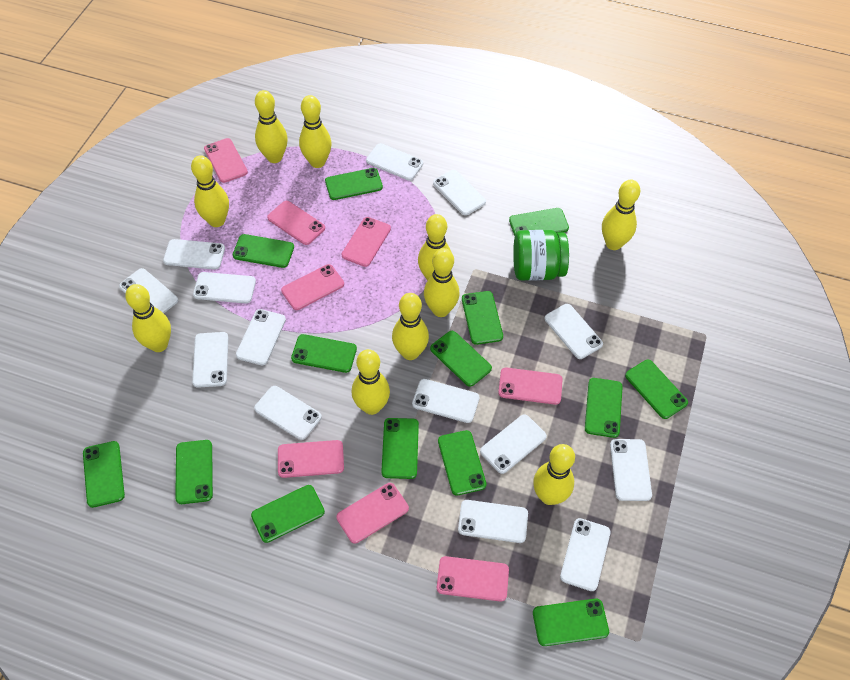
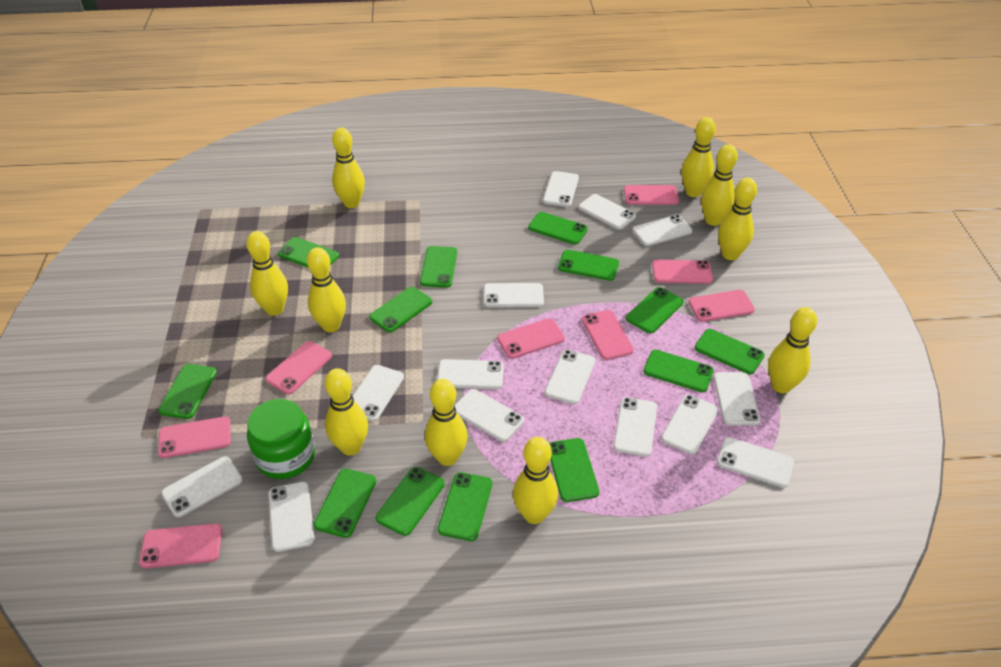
green phone: [83,441,125,508] [175,440,213,504] [233,234,294,268] [251,485,325,543] [291,334,357,373] [325,168,383,200] [381,418,419,479] [430,331,492,387] [438,430,486,495] [462,291,503,345] [509,208,569,236] [533,599,609,646] [585,378,623,438] [625,360,688,419] = 14 -> [158,364,217,419] [278,237,339,267] [314,469,376,538] [369,287,432,332] [376,467,445,536] [420,246,457,288] [438,472,492,541] [528,212,588,245] [549,438,599,502] [558,250,619,281] [626,287,684,333] [643,350,714,392] [695,329,765,374] = 13

